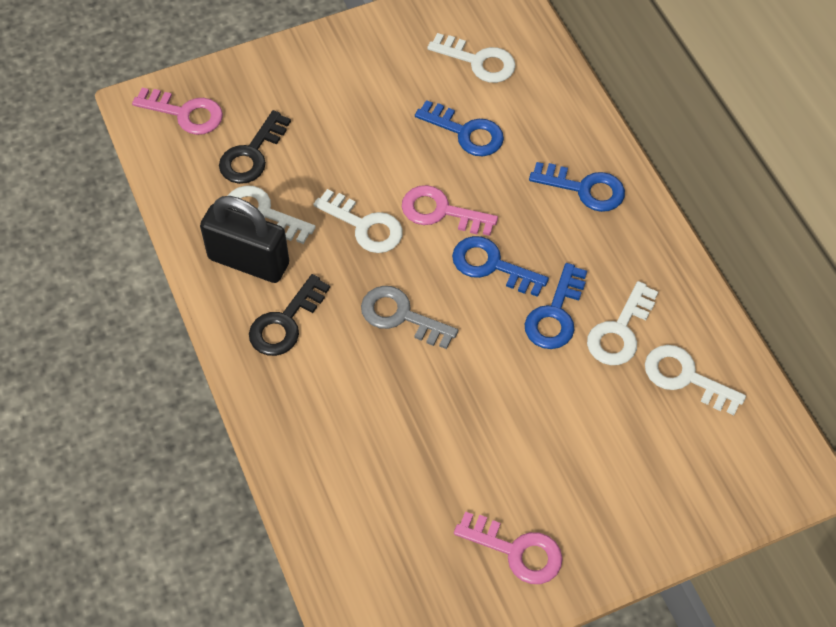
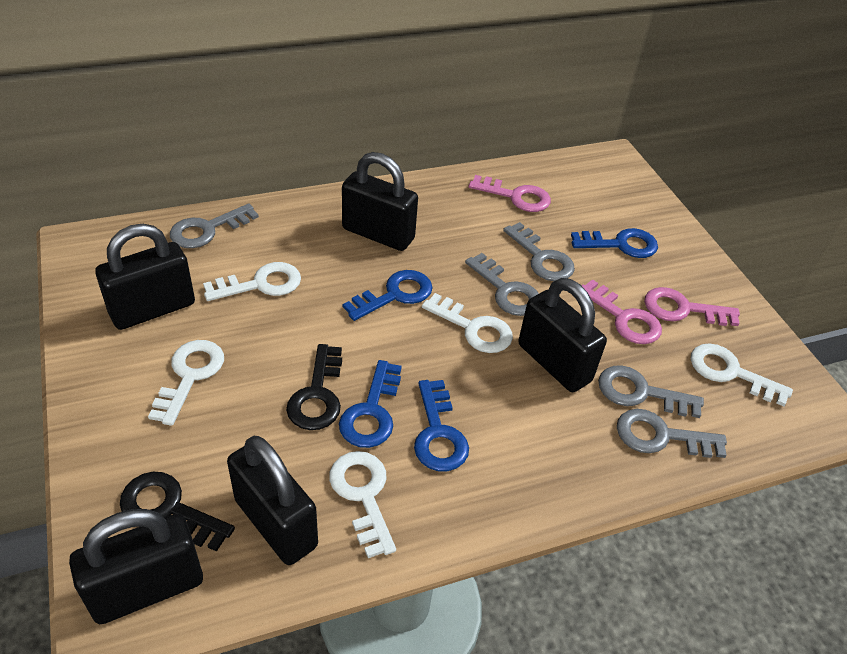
black padlock: [200,196,289,283] = 1 -> [69,509,203,624] [95,224,195,330] [227,436,318,565] [342,152,418,251] [518,278,607,392] = 5
grey key: [361,286,458,349] = 1 -> [170,203,259,248] [465,253,539,316] [503,222,575,281] [598,365,704,418] [617,409,727,458] = 5

